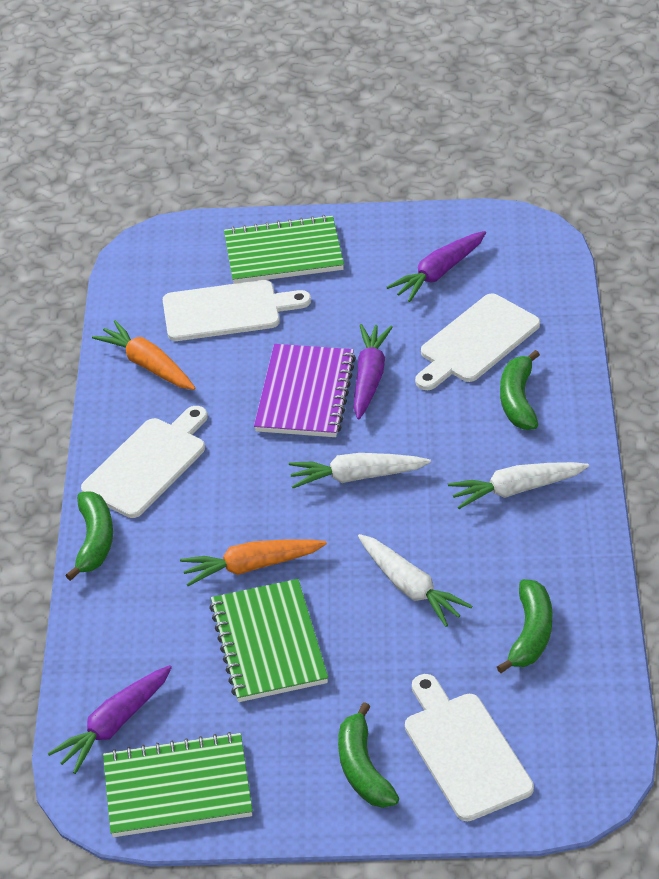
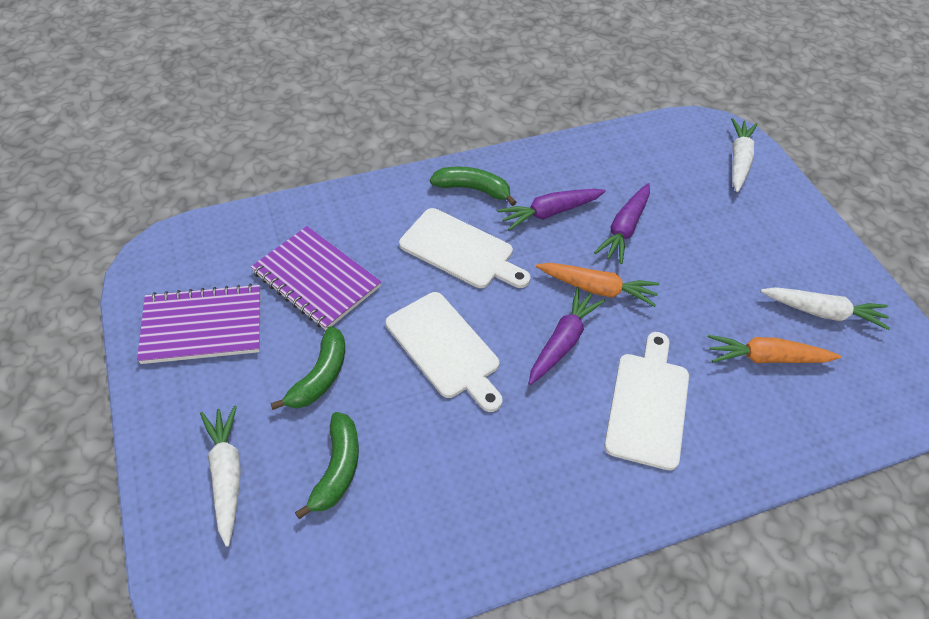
green banana: [65,491,113,581] [338,702,399,808] [497,579,553,673] [500,350,540,430] = 4 -> [270,326,345,410] [295,412,359,519] [430,166,516,206] = 3
green notebook: [103,732,253,837] [209,579,328,702] [224,215,344,284] = 3 -> none = 0
purple notebook: [254,344,356,437] = 1 -> [137,284,260,364] [251,226,381,330] = 2
white cutting board: [81,406,208,518] [163,280,311,341] [405,674,534,821] [415,293,540,390] = 4 -> [386,292,503,412] [399,208,530,288] [604,332,689,470] = 3

